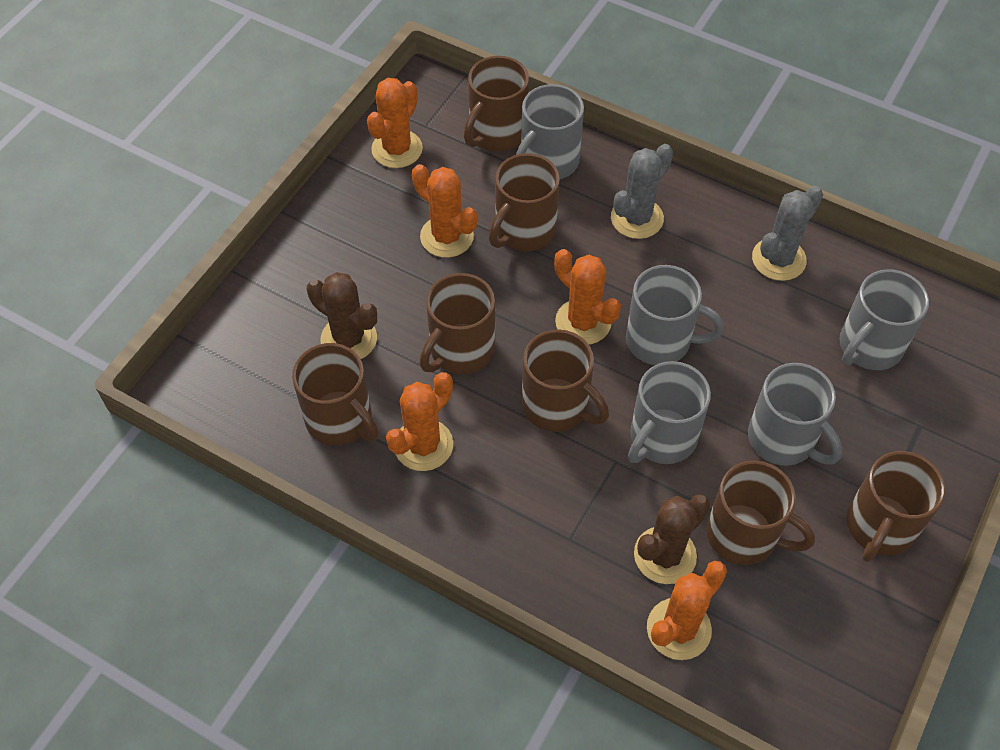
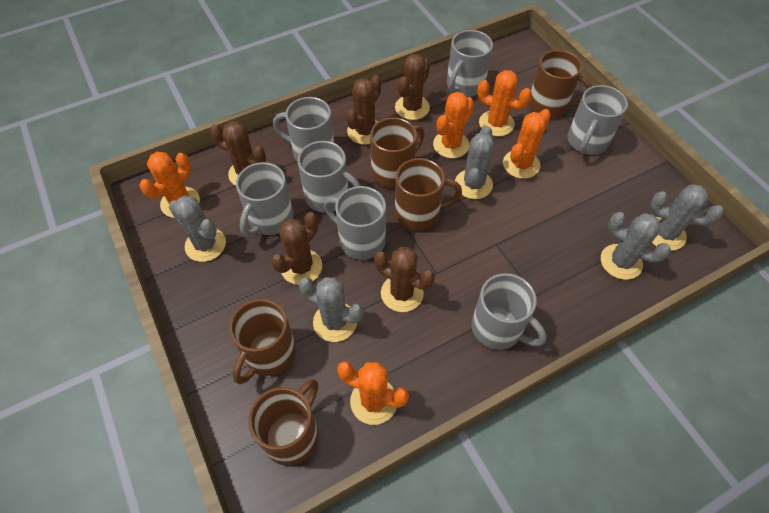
brown cactus: [307,272,377,359] [634,494,710,584] = 2 -> [210,122,266,186] [271,212,322,285] [346,75,382,145] [374,247,435,312] [395,54,430,120] = 5
brown mug: [292,343,378,445] [420,273,495,374] [464,56,529,151] [489,153,560,252] [522,329,609,432] [706,461,815,565] [847,451,945,562] = 7 -> [229,299,296,385] [248,379,319,466] [370,117,425,188] [395,158,462,231] [529,50,592,118] = 5
grey cactus: [611,144,673,239] [752,186,823,281] = 2 -> [169,195,226,262] [298,277,364,342] [455,126,494,199] [601,212,671,280] [650,184,724,251] = 5
grey mug: [516,84,584,179] [626,265,724,365] [628,361,711,464] [748,363,842,466] [839,269,929,370] = 5 -> [236,162,294,237] [273,97,334,162] [298,141,361,213] [324,186,386,260] [447,30,493,97] [471,273,547,350] [567,85,628,155] = 7

